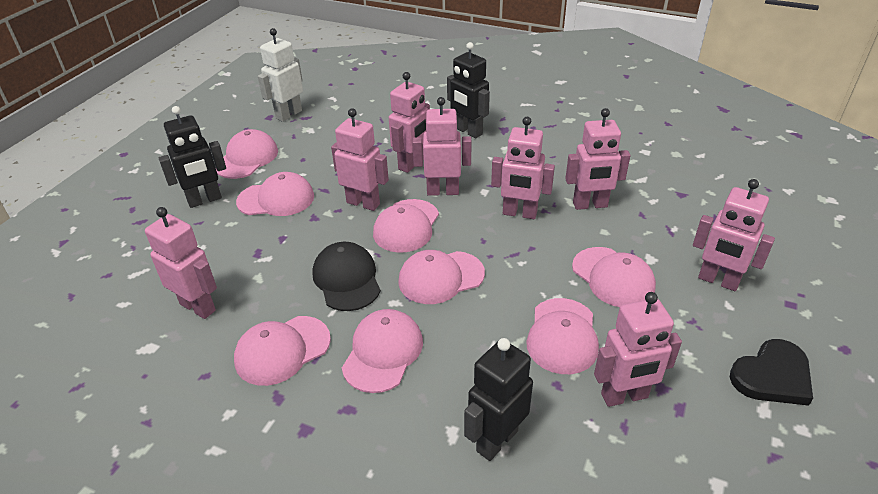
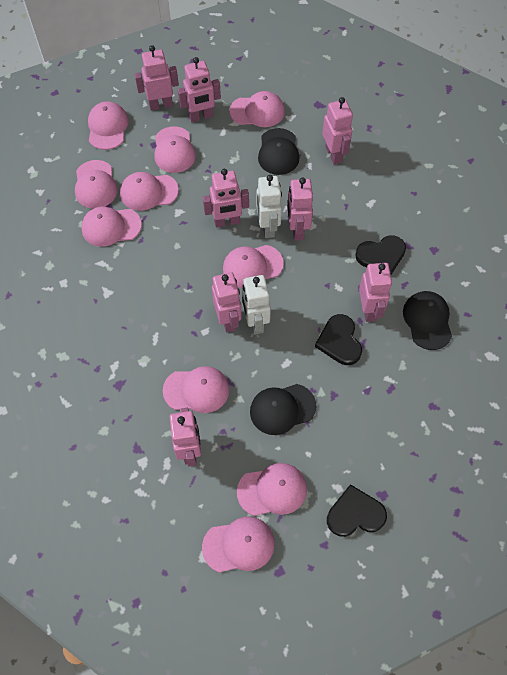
black cap: [313,242,381,311] = 1 -> [250,384,316,435] [258,128,299,175] [403,291,452,350] = 3
black heart: [730,339,813,406] = 1 -> [315,314,362,365] [327,484,387,537] [355,235,406,275] = 3
black robot: [159,106,226,208] [447,42,490,138] [464,338,533,461] = 3 -> none = 0
pink cap: [216,129,278,179] [234,316,331,386] [236,172,314,216] [342,309,423,393] [373,199,439,253] [398,250,485,304] [526,298,599,374] [572,247,656,307] = 8 -> [75,160,118,209] [81,207,142,247] [88,101,129,150] [120,172,179,211] [154,126,196,173] [163,366,230,413] [202,517,275,573] [223,245,284,288] [230,91,285,127] [237,463,307,516] = 10
white robot: [258,28,303,122] = 1 -> [242,275,271,335] [257,175,282,238] = 2

